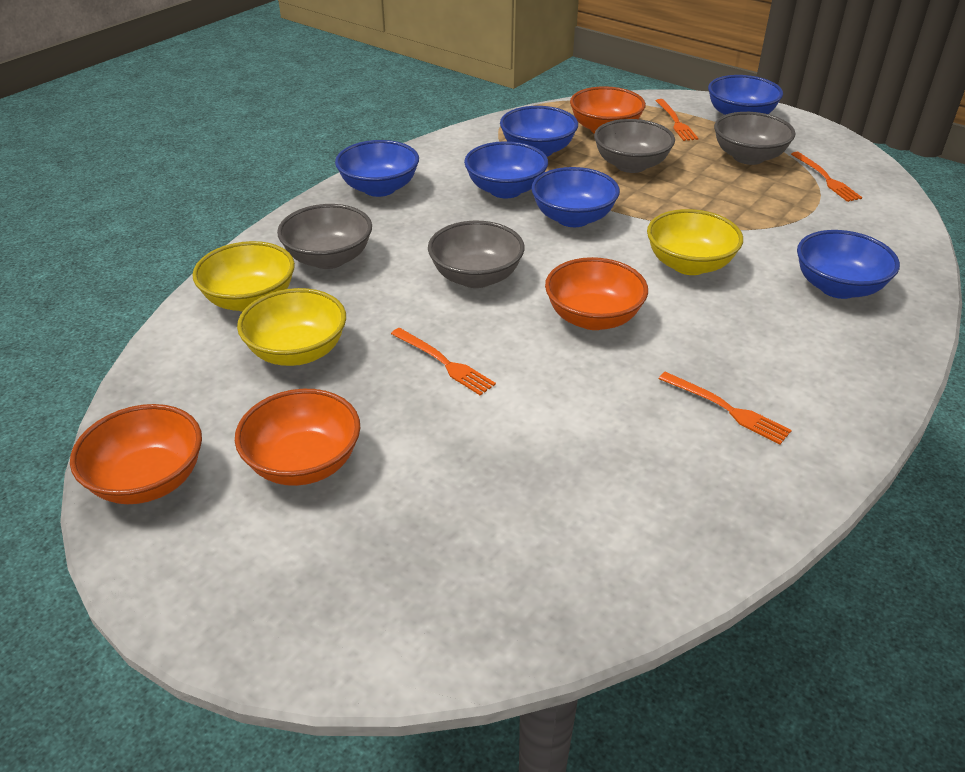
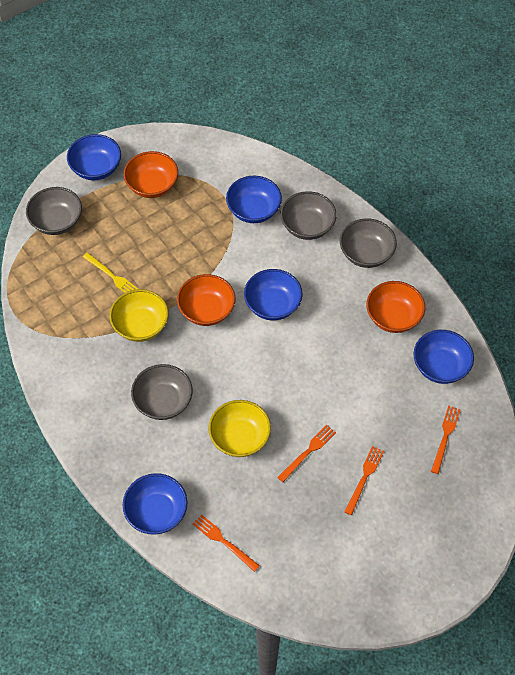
blue bowl: [335,140,419,197] [464,141,548,198] [500,106,578,157] [531,167,620,227] [708,75,783,115] [797,230,900,299] = 6 -> [67,134,121,180] [123,473,188,535] [226,176,282,223] [244,269,302,320] [414,330,474,384] = 5
orange bowl: [70,404,202,504] [235,389,360,486] [545,257,648,330] [570,86,646,134] = 4 -> [124,151,178,198] [177,274,235,326] [366,281,425,333] = 3
yellow bowl: [192,241,295,312] [237,288,346,366] [647,209,743,275] = 3 -> [109,289,169,342] [209,400,271,457] = 2
yellow fork: none = 0 -> [83,253,138,293] = 1

